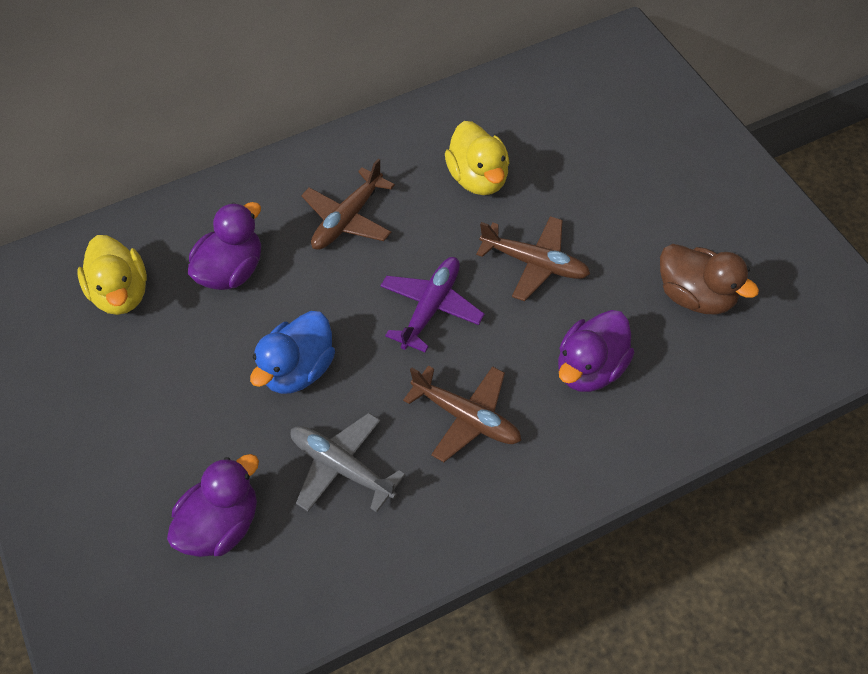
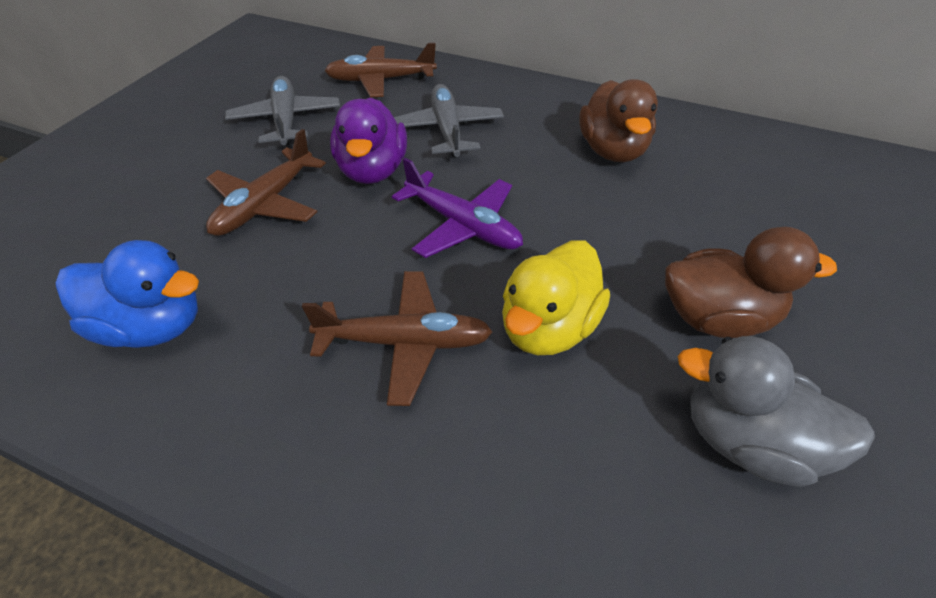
brown duck: [660,244,759,315] = 1 -> [579,79,658,162] [665,227,837,338] = 2
grey duck: none = 0 -> [678,336,875,487] = 1
grey plane: [290,413,405,512] = 1 -> [225,76,340,145] [394,84,504,157] = 2
purple duck: [167,454,259,557] [188,202,261,290] [558,310,635,392] = 3 -> [330,97,407,184] = 1
yellow duck: [77,235,147,315] [445,121,509,195] = 2 -> [502,240,610,355] = 1

